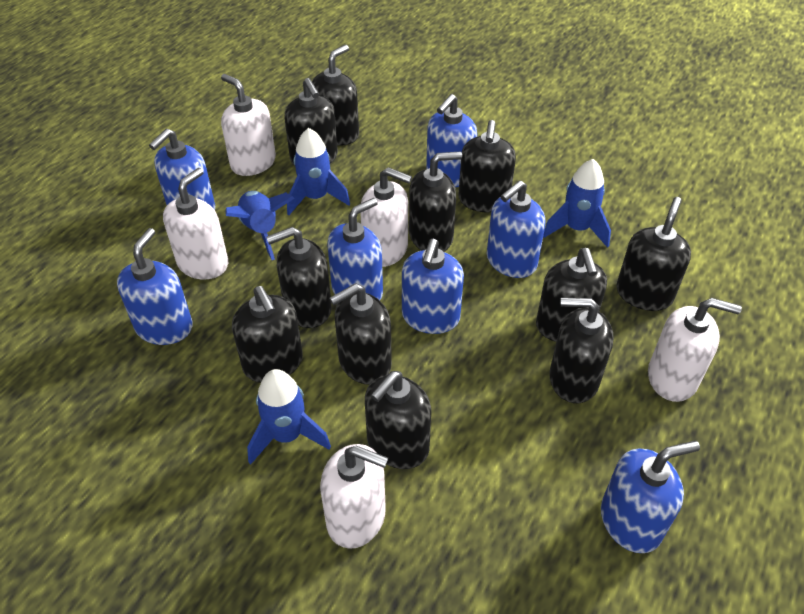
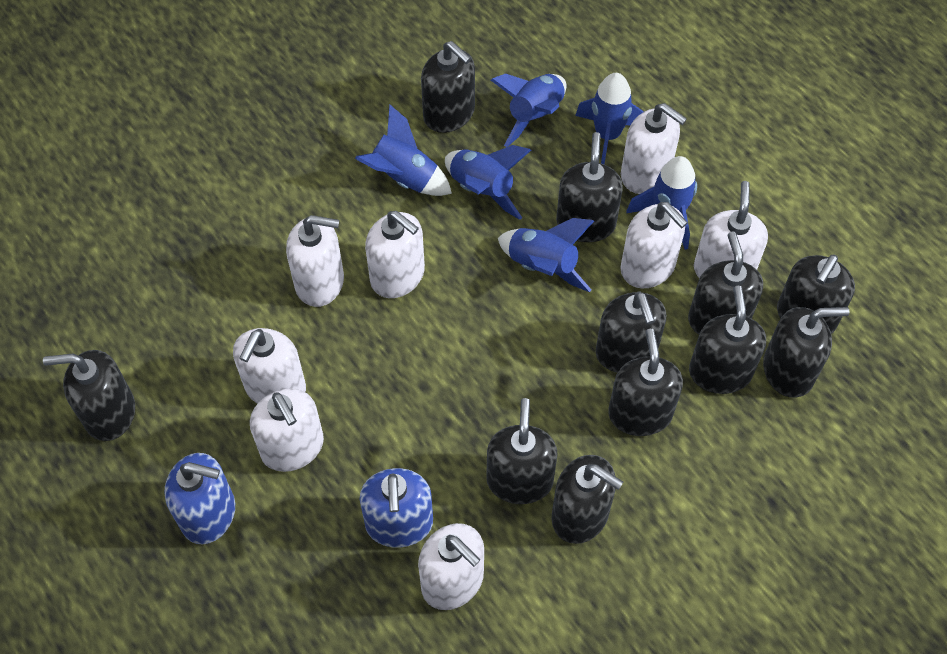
blue rocket: [225,191,295,260] [247,369,331,464] [287,128,350,215] [543,159,611,248] = 4 -> [355,104,452,196] [445,145,531,220] [491,74,566,147] [498,218,594,292] [575,73,644,164] [626,156,697,250] = 6
blue soap dispenser: [117,228,193,345] [149,129,215,210] [327,198,383,300] [402,239,464,334] [426,94,477,187] [487,180,545,278] [601,441,700,553] = 7 -> [164,453,235,544] [360,468,433,548] = 2
white soap dispenser: [163,168,228,279] [221,74,276,176] [320,444,388,549] [360,167,412,267] [648,298,742,402] = 5 -> [233,328,306,404] [250,389,324,472] [286,215,344,307] [365,211,425,298] [418,523,484,610] [620,202,688,288] [621,103,687,194] [694,181,768,278] = 8

